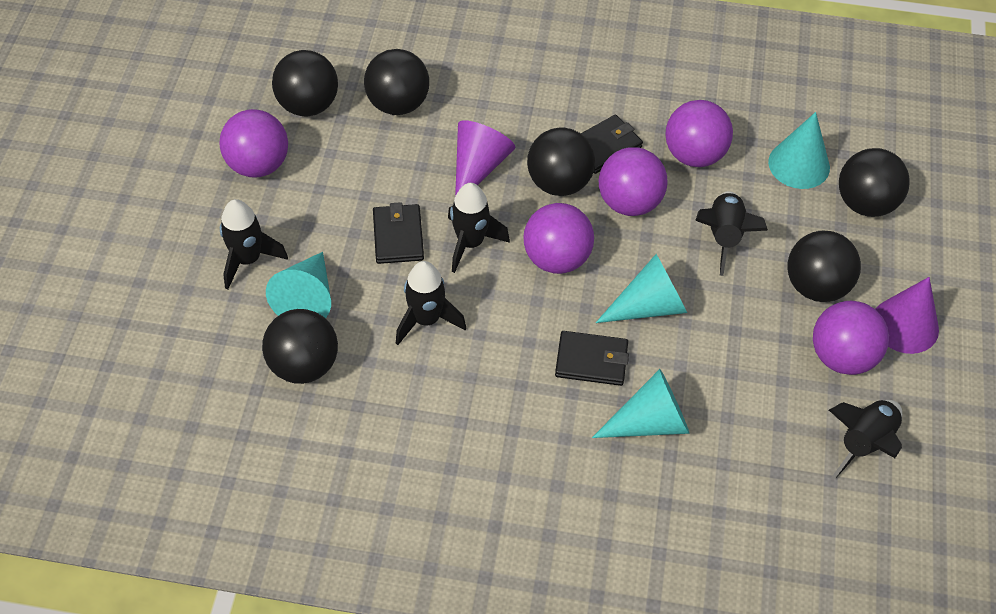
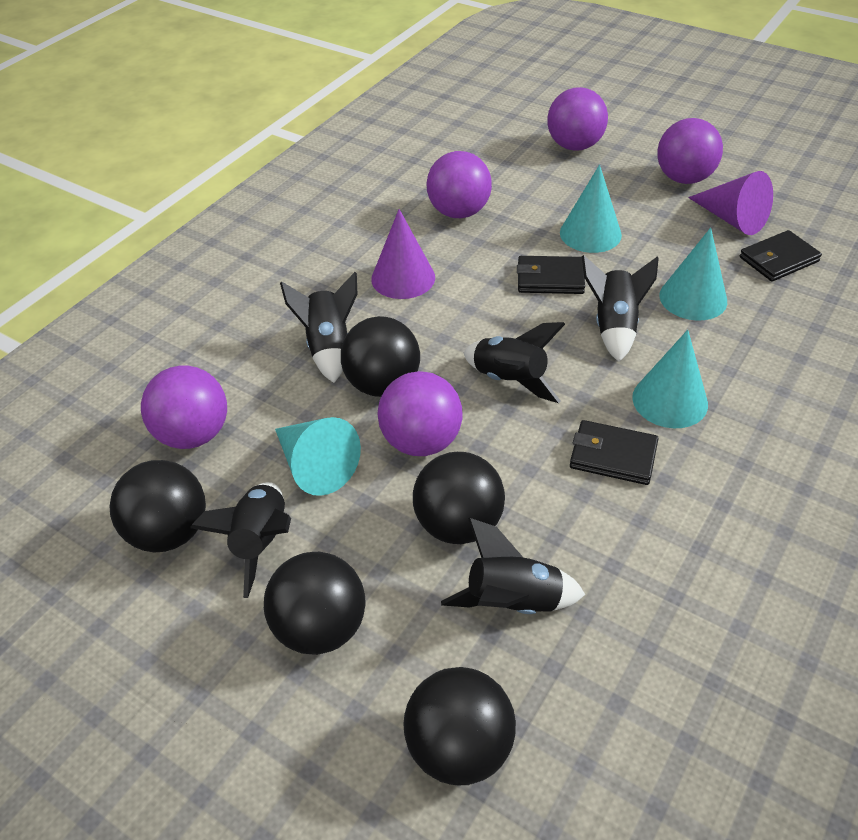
black ball: [262,309,338,384] [272,50,338,116] [364,49,429,115] [527,127,595,196] [787,231,861,302] [839,148,910,217] = 6 -> [110,460,206,552] [264,552,365,655] [341,316,420,397] [403,667,516,785] [413,452,505,544] = 5

